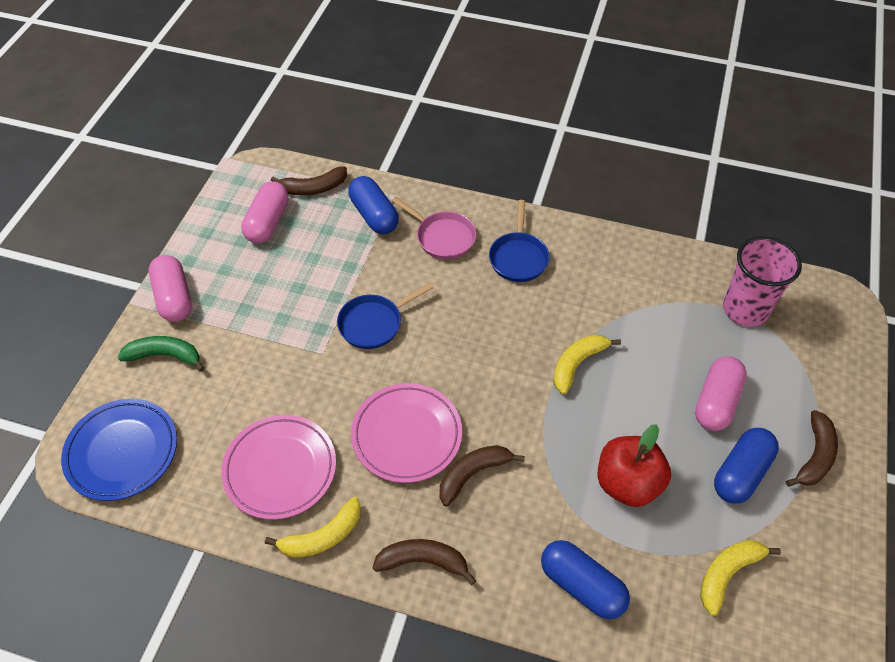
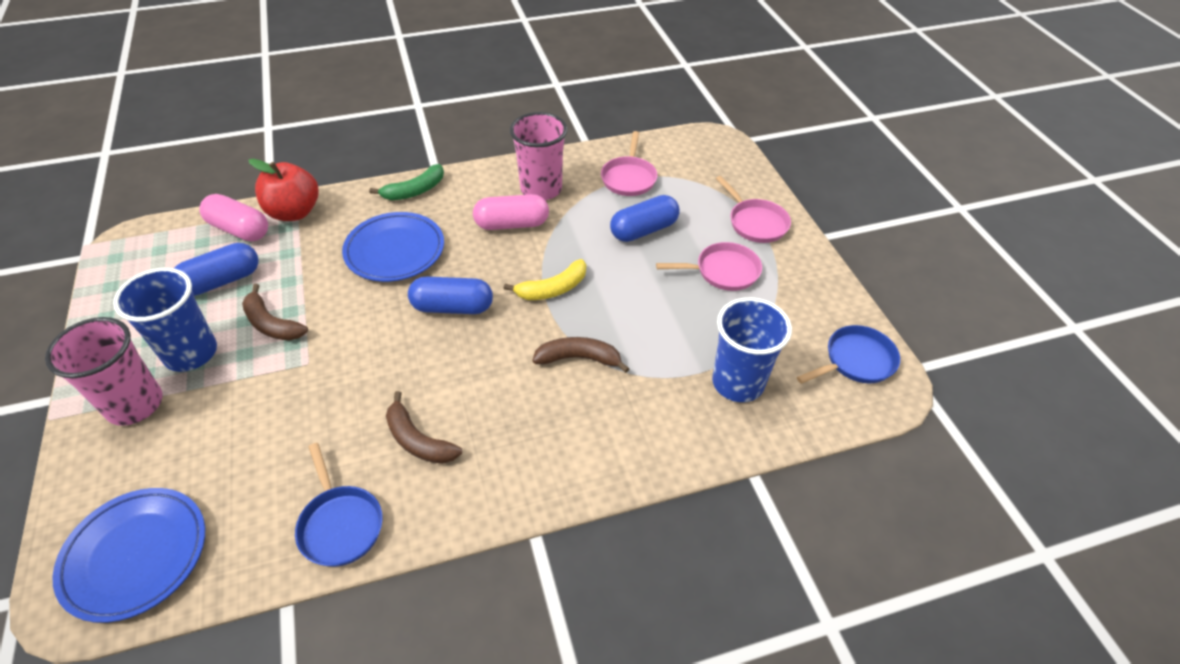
blue cup: none = 0 -> [113,268,217,372] [712,297,792,402] = 2
blue plate: [61,399,177,501] = 1 -> [52,488,205,623] [342,212,444,282] = 2
brown banana: [271,166,347,196] [373,539,477,585] [439,445,525,506] [786,410,838,487] = 4 -> [242,284,308,341] [386,391,462,464] [532,337,630,373] = 3
pink capsule: [149,255,192,322] [241,181,289,243] [695,356,747,431] = 3 -> [199,194,268,241] [473,194,549,230] = 2
pink cup: [723,236,802,327] = 1 -> [45,317,163,426] [510,112,567,200] = 2
pink pan: [392,197,476,259] = 1 -> [601,131,657,196] [656,242,762,291] [716,176,791,243] = 3
pink plate: [221,415,336,520] [351,383,462,483] = 2 -> none = 0
yellow banana: [265,497,361,558] [553,334,621,394] [700,540,781,616] = 3 -> [503,259,586,300] = 1

